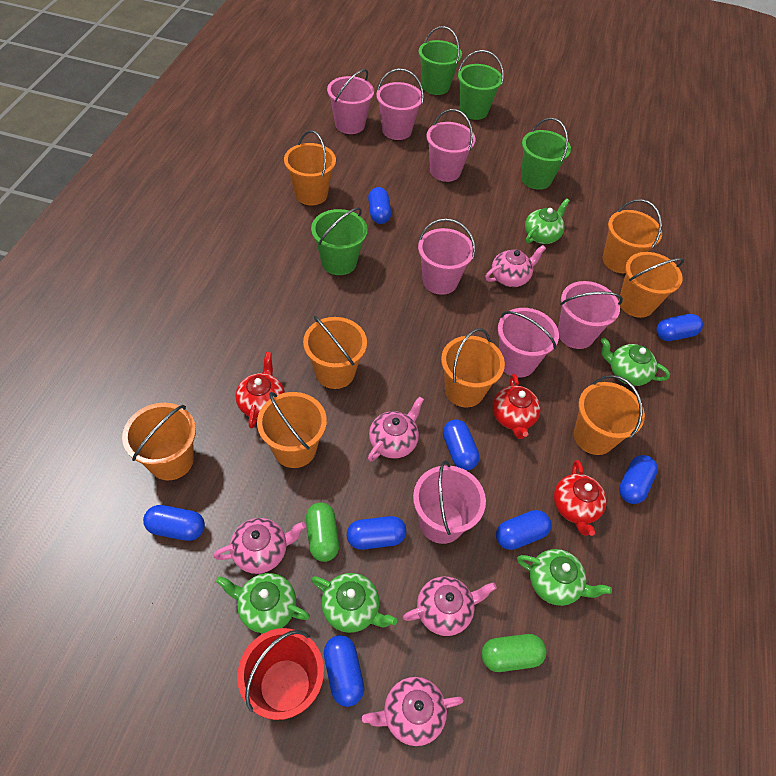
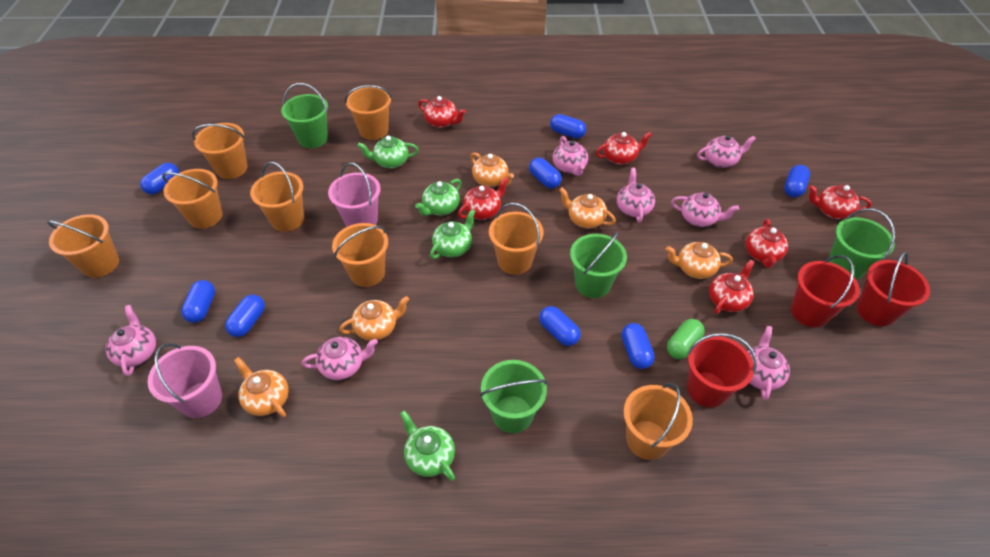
green capsule: [306,502,339,562] [481,634,547,672] = 2 -> [667,319,705,359] = 1
green teapot: [216,573,310,633] [311,573,397,633] [517,549,612,606] [525,198,569,244] [600,338,670,386] = 5 -> [357,136,419,169] [400,410,455,481] [415,179,461,216] [430,209,476,259] = 4
orange teapot: none = 0 -> [234,357,289,417] [339,296,409,341] [470,152,514,187] [559,187,616,228] [666,242,733,279] = 5
pink bucket: [327,69,374,134] [376,68,424,140] [413,460,486,544] [418,218,475,295] [426,109,476,182] [498,308,559,378] [558,281,623,349] = 7 -> [148,343,222,418] [328,162,381,227] = 2
pink teapot: [214,518,306,574] [362,677,464,746] [368,396,424,462] [403,577,497,636] [485,245,546,287] = 5 -> [106,305,156,376] [302,337,378,380] [553,136,588,176] [617,168,655,223] [671,192,739,227] [697,135,756,168] [747,326,790,400] = 7
red bucket: [237,628,324,720] = 1 -> [687,333,757,407] [791,255,860,327] [856,252,930,326] = 3
red teapot: [236,352,285,429] [492,374,541,439] [554,460,607,536] = 3 -> [418,96,466,128] [458,177,508,220] [595,132,652,165] [709,260,754,314] [745,219,788,268] [808,185,872,219] = 6

